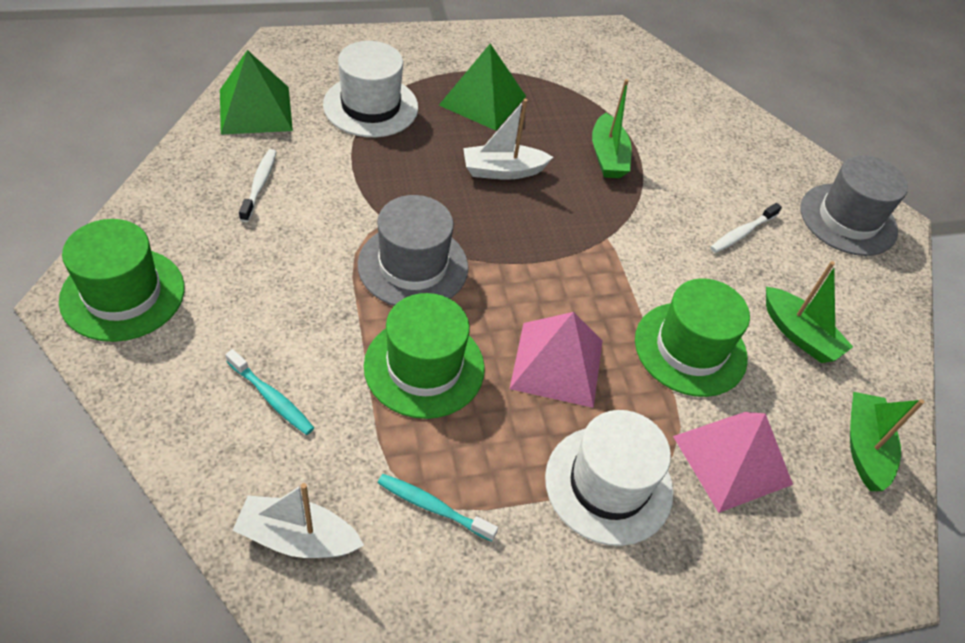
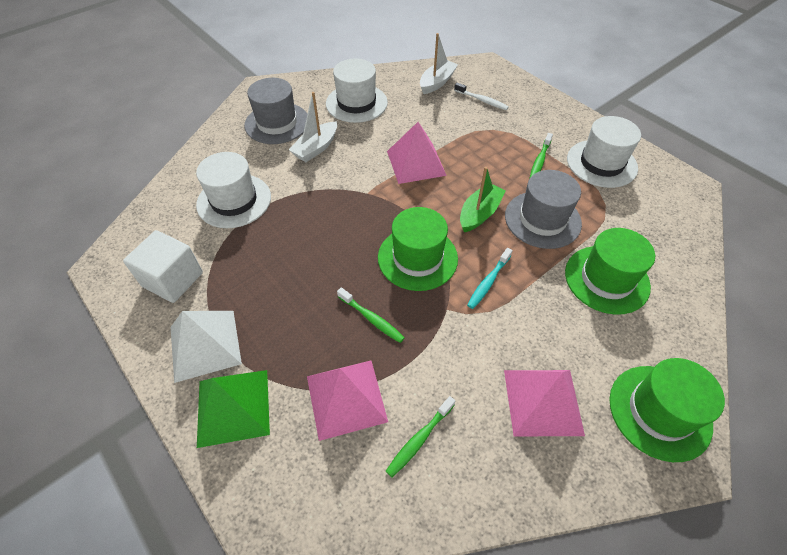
green boat: [592,79,632,178] [766,261,853,363] [850,392,924,491] = 3 -> [460,167,506,232] = 1
green pyramid: [220,50,293,135] [439,44,526,131] = 2 -> [197,370,270,448] = 1
green toothbrush: none = 0 -> [337,287,405,343] [386,396,455,477] [530,133,553,177] = 3
pink pyramid: [510,312,603,408] [673,412,793,513] = 2 -> [307,361,388,441] [387,122,447,184] [504,370,585,436] = 3
turquoise toothbrush: [225,349,314,435] [378,474,498,541] = 2 -> [467,248,513,309] = 1
white cube: none = 0 -> [123,230,203,303] = 1
white hat: [323,41,418,137] [545,410,673,546] = 2 -> [196,152,271,228] [326,59,388,123] [567,116,641,188] = 3
white pyramid: none = 0 -> [171,311,242,383] = 1
white toothbrush: [239,149,276,222] [710,203,782,253] = 2 -> [454,82,509,110] = 1

